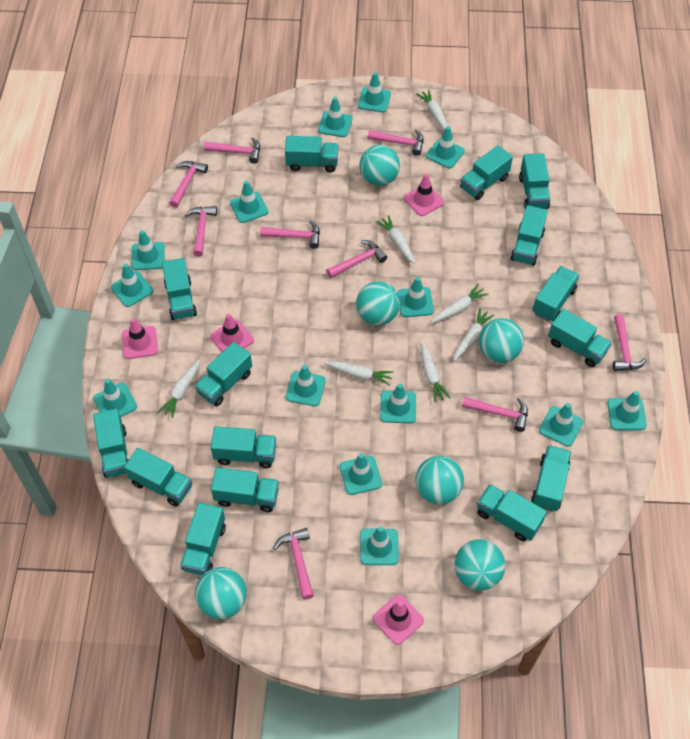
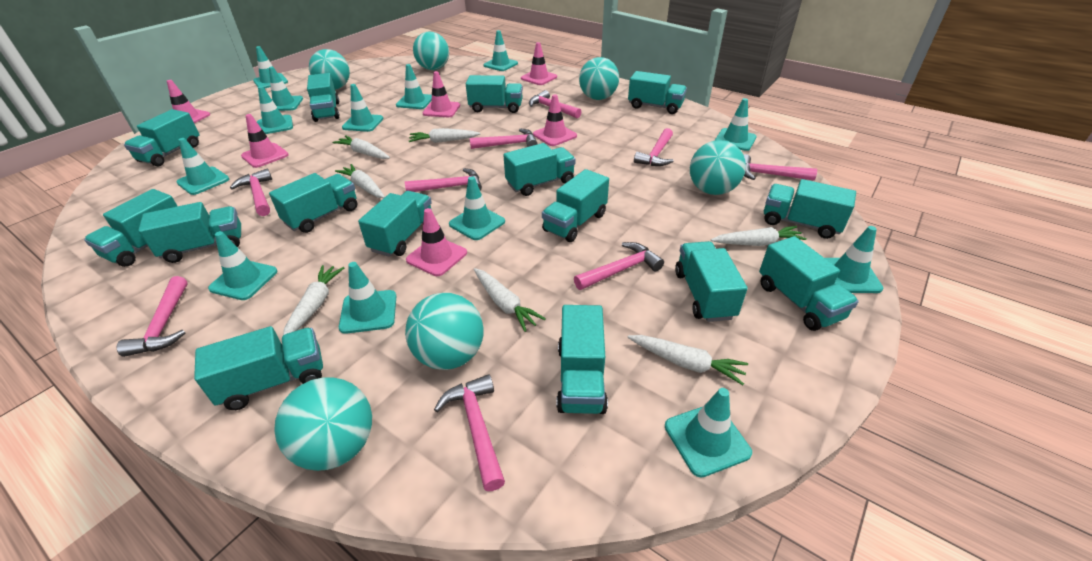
pink traffic cone: [122,318,158,359] [210,314,254,352] [373,594,424,645] [404,174,444,216] = 4 -> [167,80,211,123] [241,114,289,168] [406,208,467,276] [423,71,460,117] [521,42,557,85] [533,94,577,146] = 6
turquoise traffic cone: [93,379,137,417] [111,264,153,307] [131,230,165,270] [230,181,268,223] [286,365,326,406] [318,97,352,137] [340,453,382,495] [358,72,391,112] [360,526,399,565] [380,384,416,423] [398,277,434,317] [426,126,465,168] [539,403,583,447] [607,391,647,430] = 14 -> [177,138,229,195] [208,231,277,300] [253,46,288,89] [257,86,293,134] [269,67,303,111] [339,262,396,334] [342,84,383,132] [396,64,432,109] [449,176,505,240] [484,30,518,71] [665,388,752,477] [715,98,756,151] [825,226,883,293] = 13

